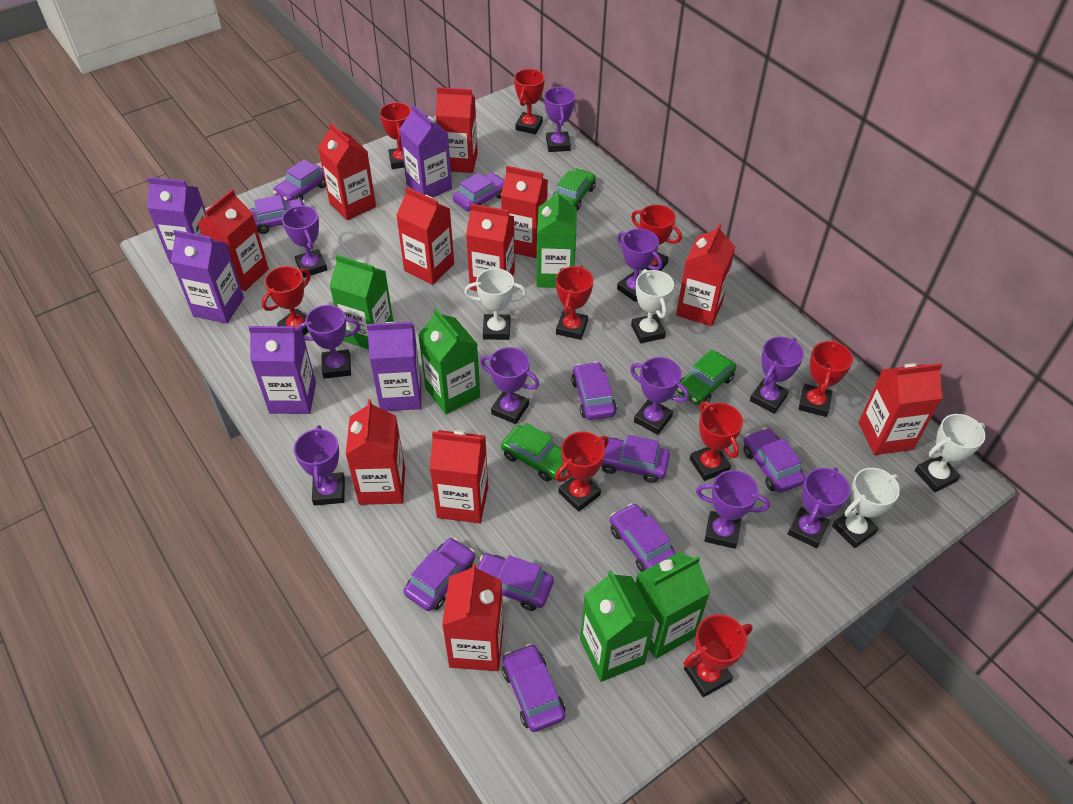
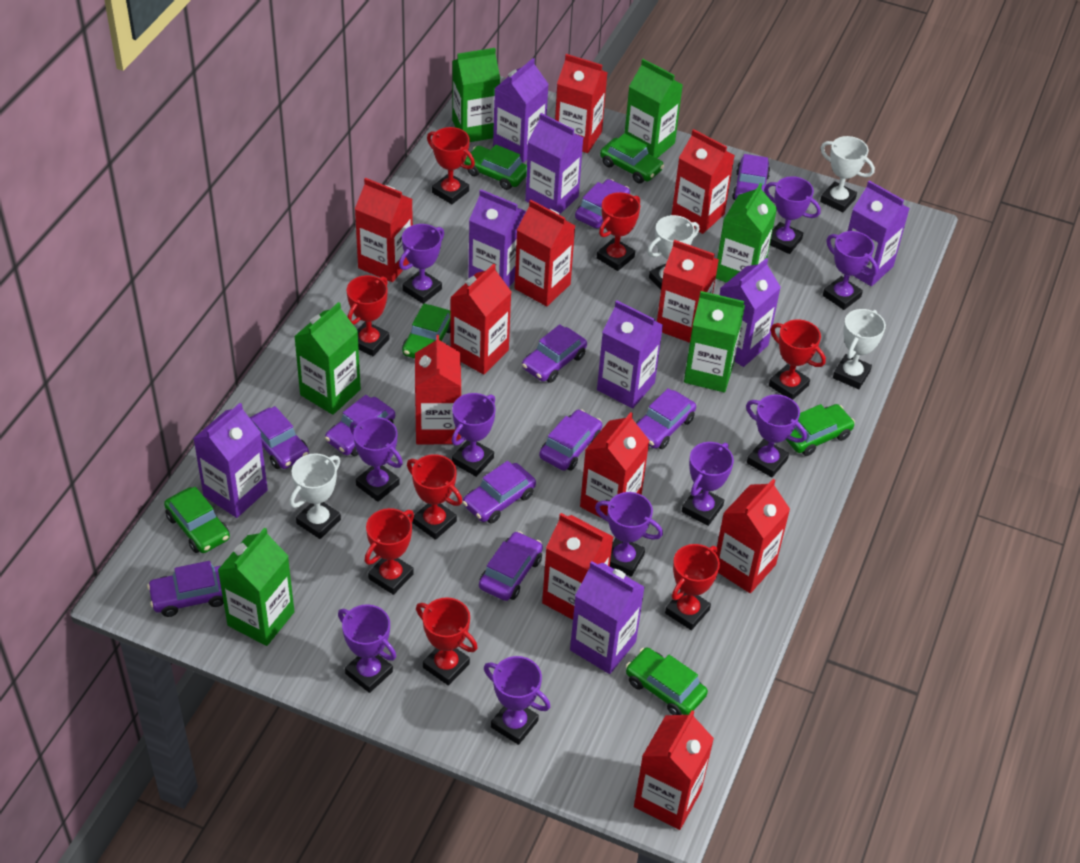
green car: [501,423,566,482] [552,168,596,210] [677,349,736,405] = 3 -> [164,487,230,553] [402,303,451,359] [464,145,527,190] [600,133,664,184] [626,648,708,715] [786,404,855,456] = 6
green carton: [330,255,393,349] [418,308,480,414] [536,190,577,288] [580,570,656,682] [636,552,710,659] = 5 -> [218,527,295,646] [294,302,361,415] [452,48,500,142] [625,59,683,158] [684,291,745,392] [716,183,777,283] = 6
purple carton: [147,177,206,263] [171,230,244,324] [249,326,316,414] [367,322,421,411] [399,105,452,197] = 5 -> [193,403,268,518] [468,189,526,288] [493,58,549,163] [525,113,583,215] [570,561,645,674] [597,300,663,408] [720,258,781,367] [848,181,910,286] = 8
red trophy: [262,266,311,336] [379,102,411,169] [514,69,545,134] [555,431,609,512] [556,265,594,340] [631,205,682,271] [683,614,753,697] [690,401,743,481] [799,340,853,417] = 9 -> [347,275,390,356] [364,508,414,595] [407,454,462,540] [416,598,478,686] [427,127,475,204] [597,192,640,271] [665,544,720,630] [769,319,826,400] = 8

